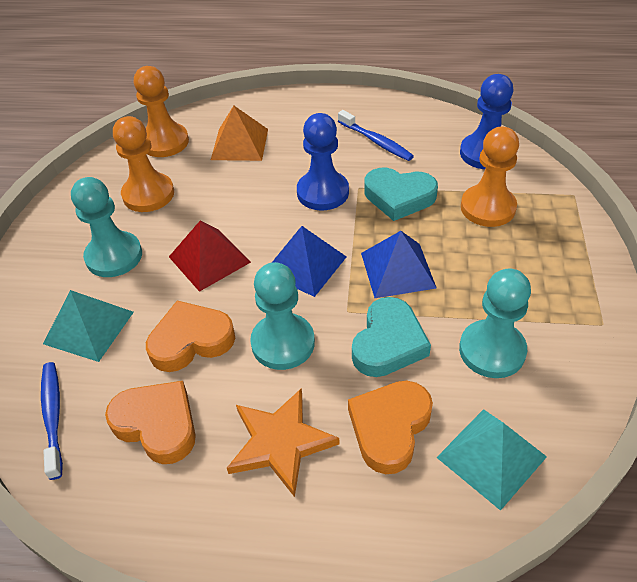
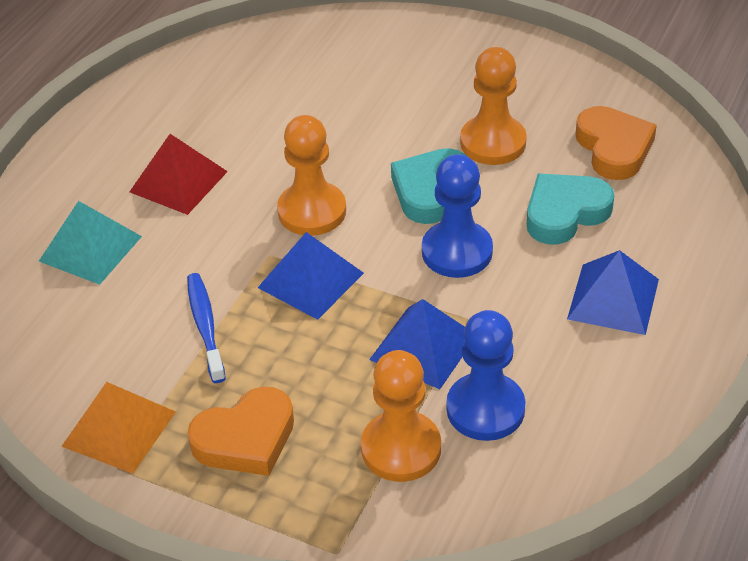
blue pyramid: [272,226,346,297] [361,231,437,298] = 2 -> [258,232,364,320] [369,299,465,389] [567,250,659,335] = 3
blue toothbrush: [41,362,63,480] [338,110,414,161] = 2 -> [187,273,226,383] = 1
orange heart: [105,381,196,464] [146,301,235,372] [348,381,433,474] = 3 -> [187,387,294,476] [575,106,657,180] = 2
orange star: [227,388,340,497] = 1 -> none = 0
turquoise pawn: [71,177,142,277] [250,262,315,370] [459,268,531,378] = 3 -> none = 0
turquoise pyramid: [43,290,134,362] [436,409,547,511] = 2 -> [39,201,142,285] = 1

